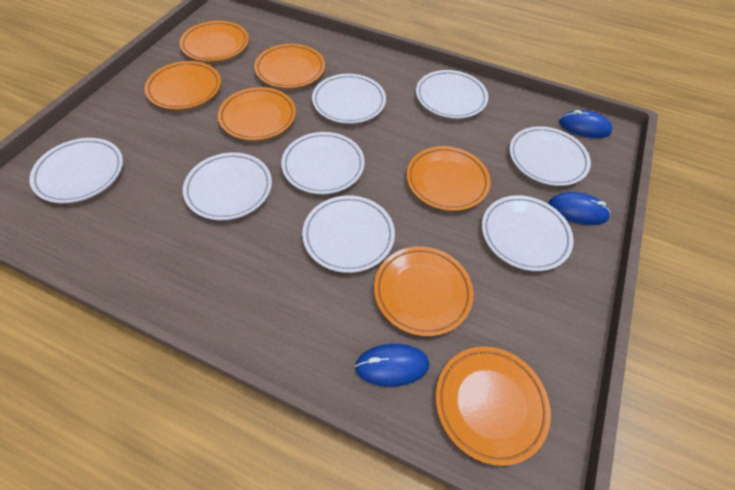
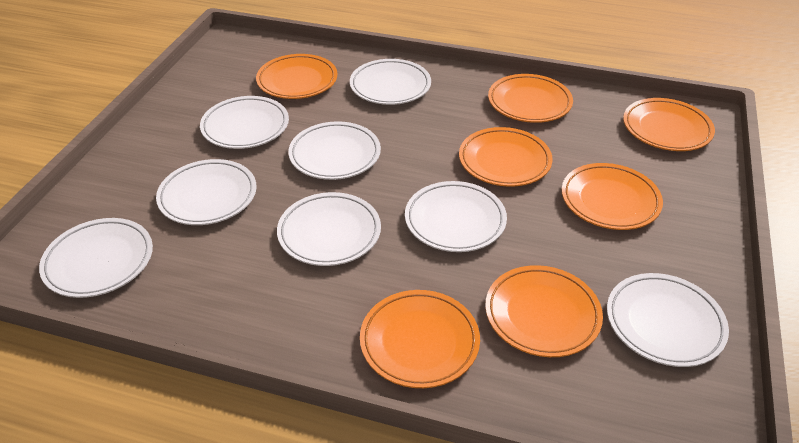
blue mouse: [355,344,429,387] [549,192,611,225] [559,110,613,138] = 3 -> none = 0

